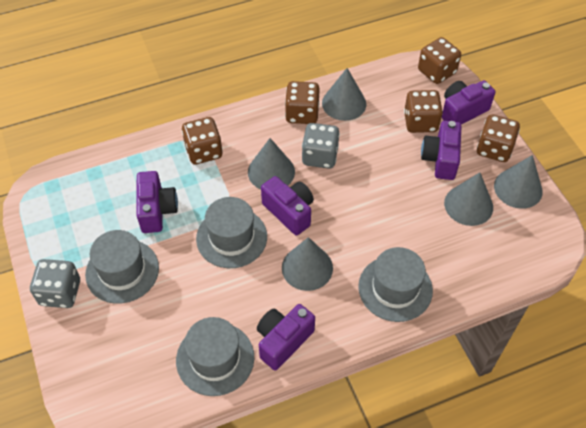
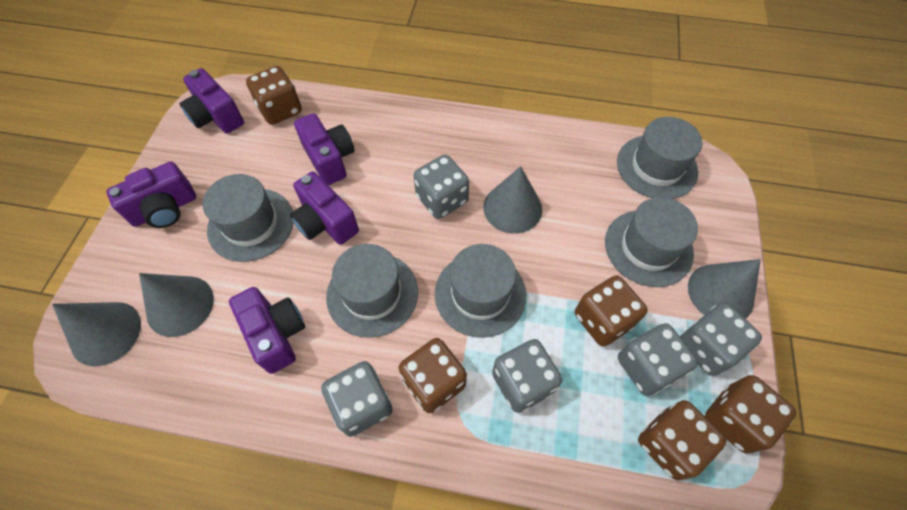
grey cone: [248,138,295,189] [282,237,333,291] [322,68,366,121] [444,172,493,226] [494,155,543,209] = 5 -> [52,302,141,366] [139,273,214,337] [483,166,542,234] [688,259,761,319] = 4
grey dice: [30,259,80,308] [302,123,340,169] = 2 -> [321,361,393,437] [414,155,469,219] [492,339,562,413] [618,323,698,396] [680,303,762,376] = 5
grey hat: [85,230,159,304] [176,317,254,396] [196,197,267,268] [358,247,433,322] = 4 -> [202,174,294,262] [326,244,418,338] [435,244,526,338] [605,197,698,287] [617,117,702,199] = 5

